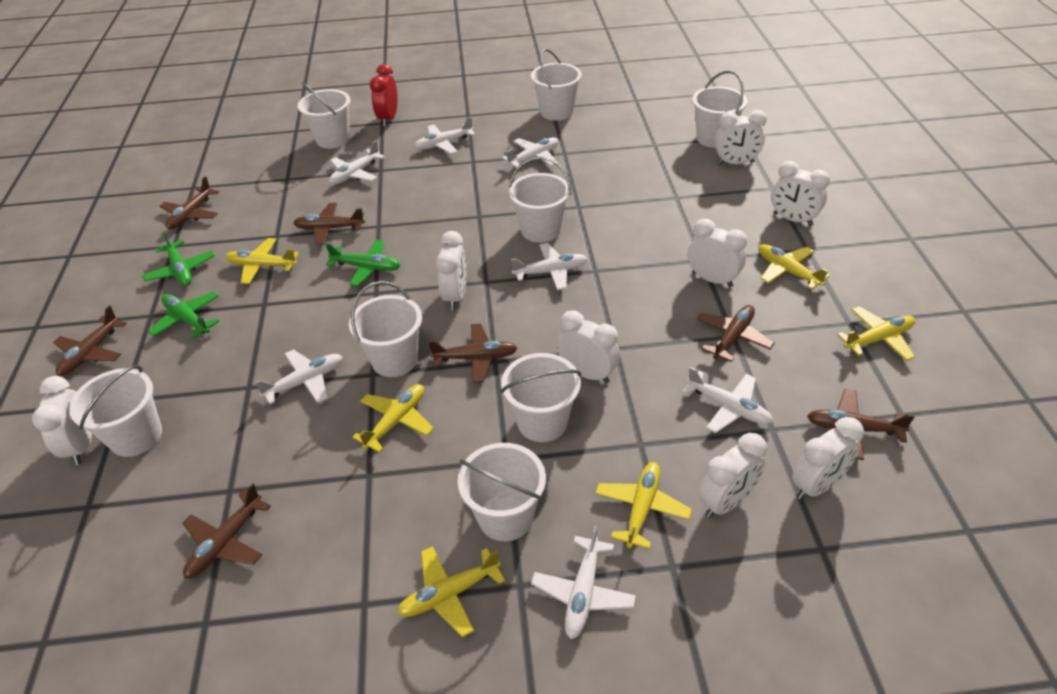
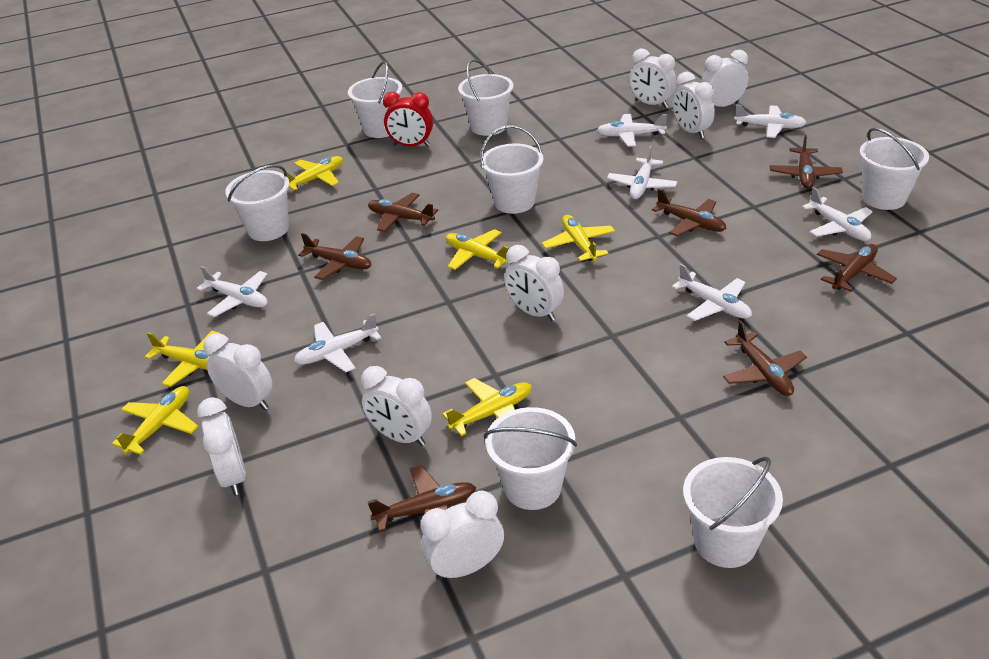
green plane: [142,231,215,286] [148,292,219,338] [325,240,401,286] = 3 -> none = 0
white bucket: [69,365,162,457] [298,82,350,149] [349,281,422,377] [458,443,546,541] [501,353,581,442] [509,157,571,243] [531,49,582,121] [692,71,747,148] = 8 -> [225,165,289,241] [348,61,403,138] [458,59,514,136] [480,125,544,214] [484,407,577,510] [683,457,783,568] [859,127,929,210] = 7

